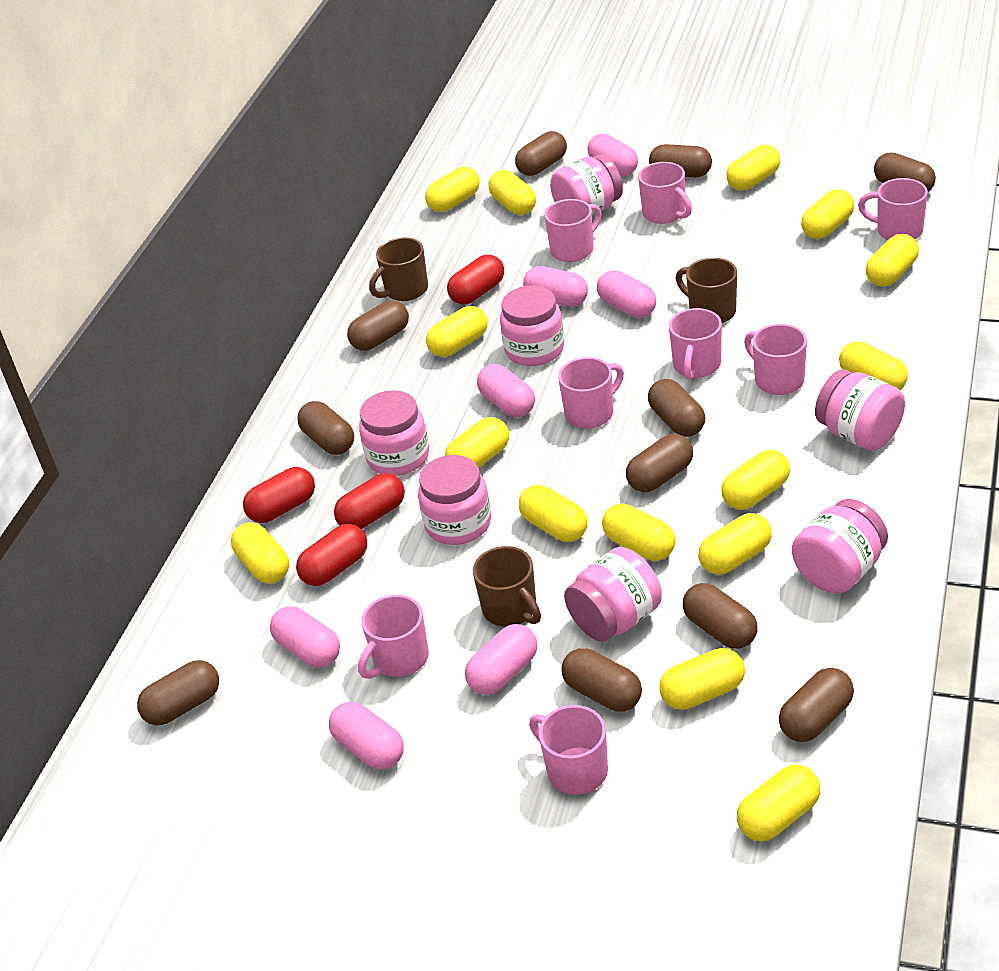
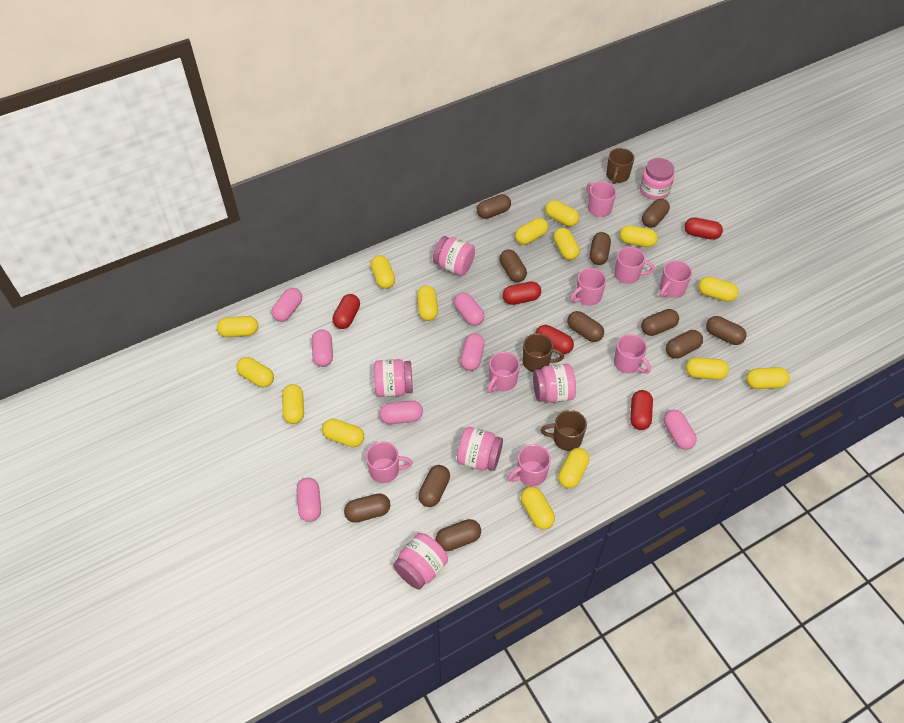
pink jar: [359,390,429,476] [418,455,491,545] [500,285,564,366] [550,154,623,216] [564,547,662,642] [792,499,888,594] [815,369,905,451] = 7 -> [374,359,413,397] [393,533,448,590] [433,236,475,276] [457,427,503,471] [533,364,576,403] [640,158,674,200] = 6
red capsule: [243,467,315,523] [296,524,367,586] [334,473,405,529] [447,255,504,305] = 4 -> [333,294,360,329] [502,282,541,305] [535,325,574,354] [630,390,653,430] [684,217,723,240] = 5

